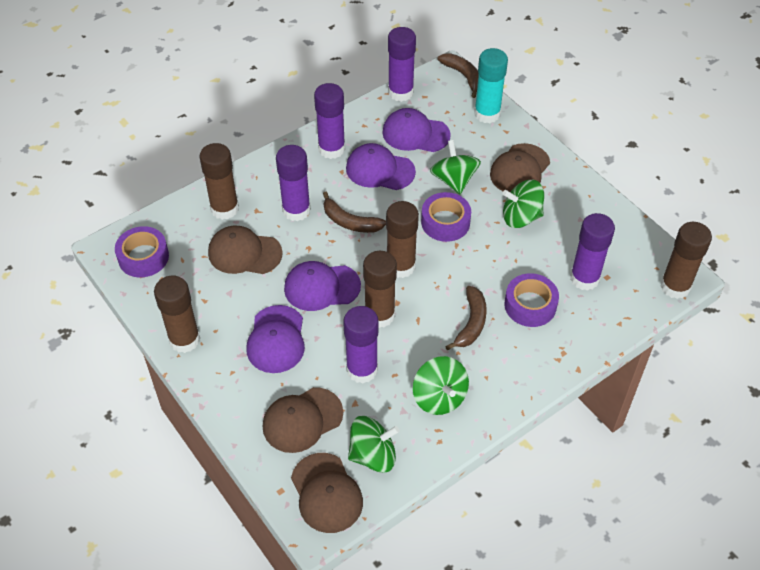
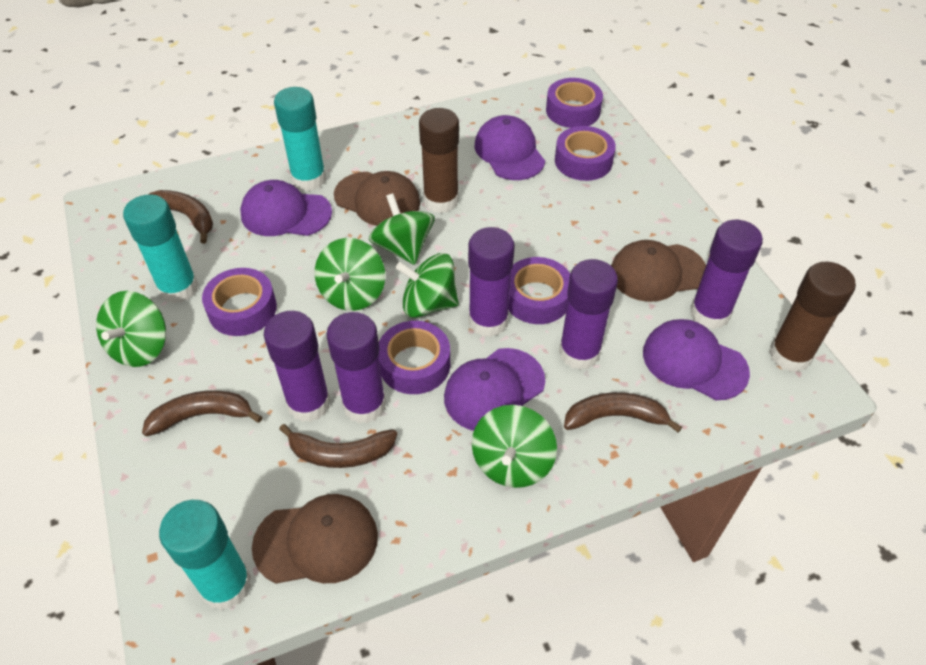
brown banana: [323,192,386,233] [437,53,479,98] [445,286,487,350] = 3 -> [142,390,262,437] [148,190,213,244] [279,424,397,468] [564,392,682,433] = 4
brown cap: [208,225,283,274] [263,387,343,453] [291,453,363,533] [490,143,550,192] = 4 -> [252,494,378,584] [334,171,420,226] [611,240,706,302] = 3
brown glue stick: [154,276,200,353] [199,143,239,220] [363,251,397,328] [386,201,419,278] [660,222,712,299] = 5 -> [419,108,459,213] [769,262,856,372] = 2
green spinning top: [348,416,399,473] [413,356,469,415] [430,140,481,194] [502,180,544,228] = 4 -> [96,291,166,367] [315,238,385,311] [369,193,435,265] [396,253,459,318] [472,405,557,488] = 5
purple tape: [115,226,169,277] [421,192,471,242] [504,273,559,327] = 3 -> [202,268,277,336] [378,321,450,394] [508,257,570,324] [546,78,603,128] [555,126,616,181] = 5
turquoise glue stick: [474,48,508,123] = 1 -> [123,195,198,303] [159,500,251,611] [274,87,326,191] = 3

